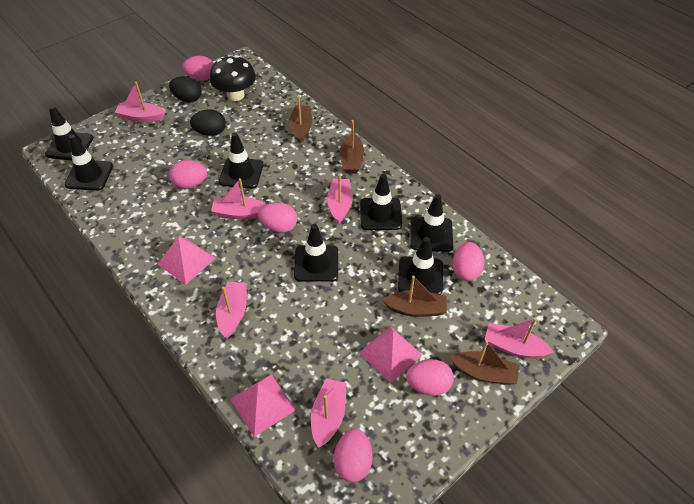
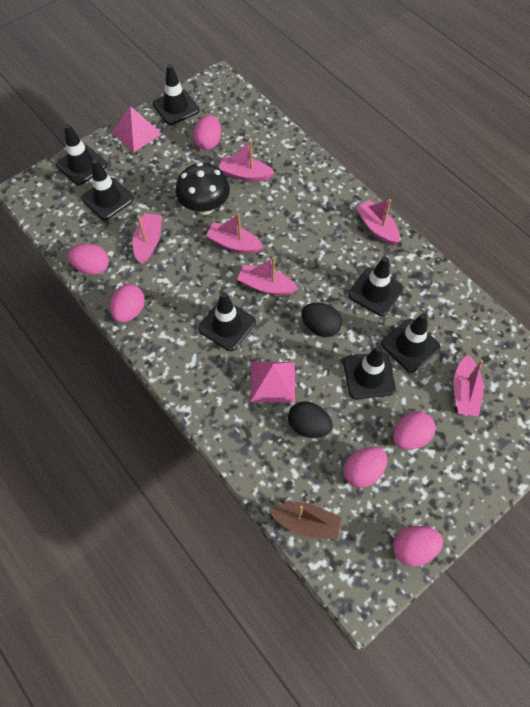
brown boat: [289,96,312,143] [340,120,364,174] [382,276,447,317] [450,340,519,385] = 4 -> [269,502,342,539] = 1
pink pyramid: [157,236,216,285] [230,374,296,437] [359,326,423,383] = 3 -> [112,106,162,152] [250,362,295,403] = 2

